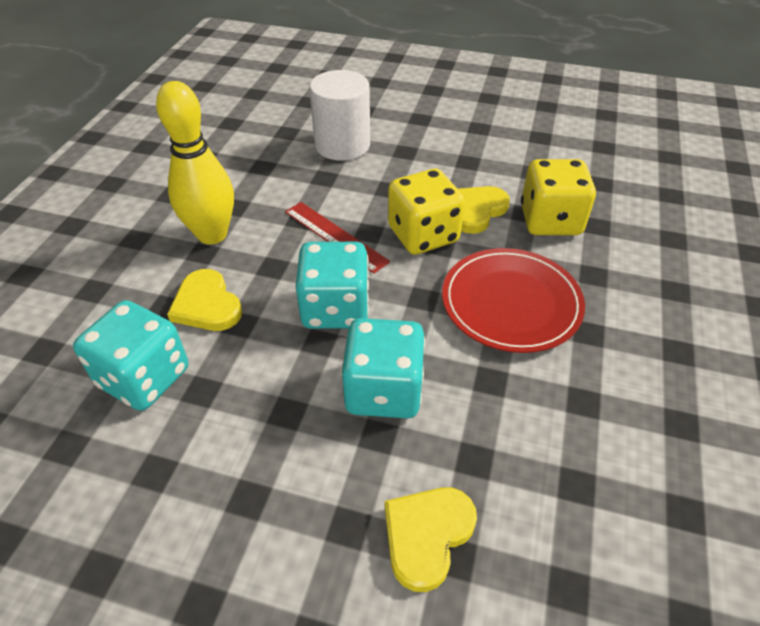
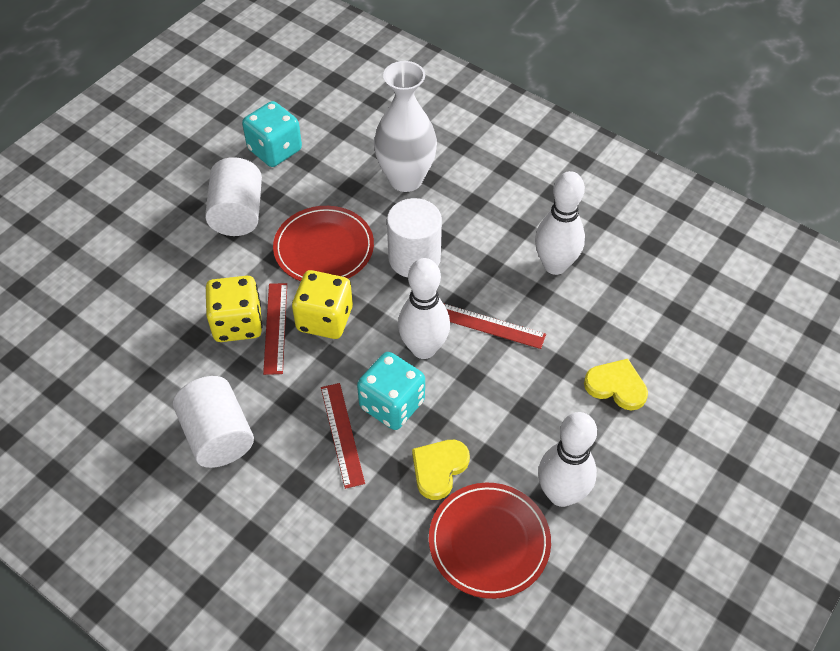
red plate: [442,248,585,353] = 1 -> [273,206,374,281] [429,483,551,599] = 2
red ruler: [285,202,390,274] = 1 -> [263,283,287,375] [321,383,365,489] [443,303,546,349] = 3
turquoise dice: [73,300,188,411] [296,242,369,329] [341,318,425,419] = 3 -> [242,101,302,167] [357,352,425,430] = 2
white bowling pin: none = 0 -> [398,258,450,359] [535,171,585,275] [538,412,597,507] = 3
white cylinder: [309,70,370,160] = 1 -> [173,376,254,468] [205,157,262,236] [387,198,442,278] = 3
white vase: none = 0 -> [374,61,437,192] = 1
yellow bowling pin: [156,81,234,245] = 1 -> none = 0
yellow heart: [167,269,242,331] [385,487,477,592] [458,186,510,234] = 3 -> [412,440,470,500] [584,359,648,410] = 2

